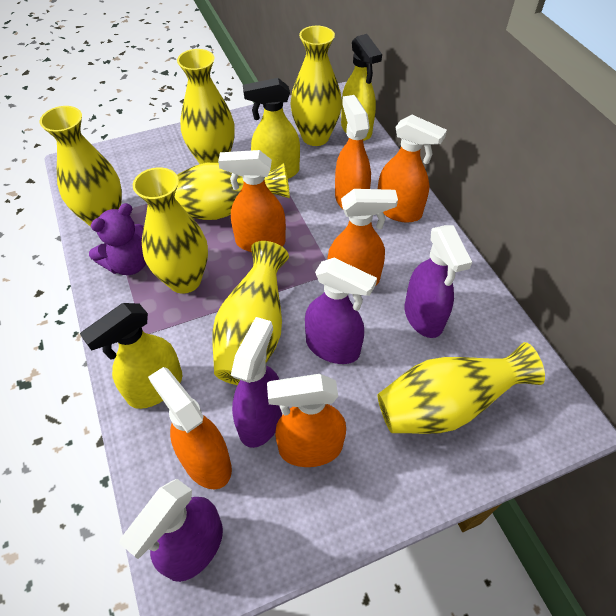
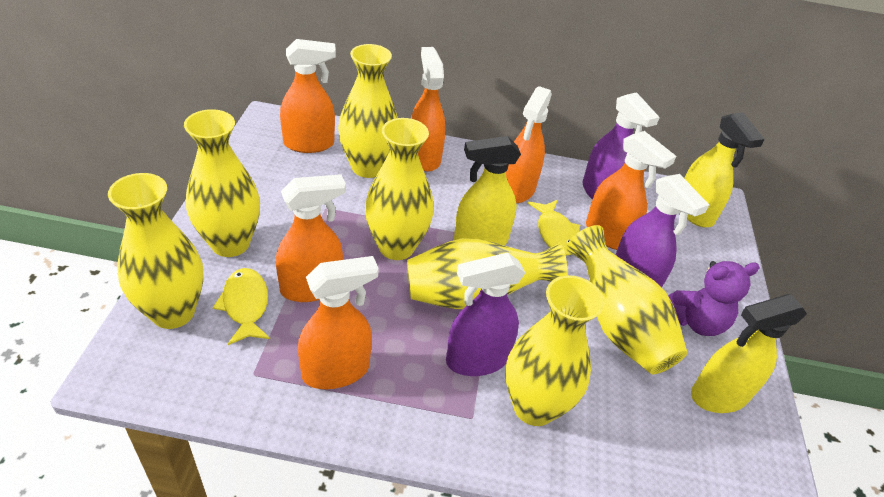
purple spray bottle: [119,479,223,582] [231,317,282,448] [305,258,377,364] [404,225,472,338] = 4 -> [446,253,525,376] [583,92,660,200] [616,174,709,288] = 3
yellow fish: none = 0 -> [213,268,270,345] [528,200,580,256] = 2

